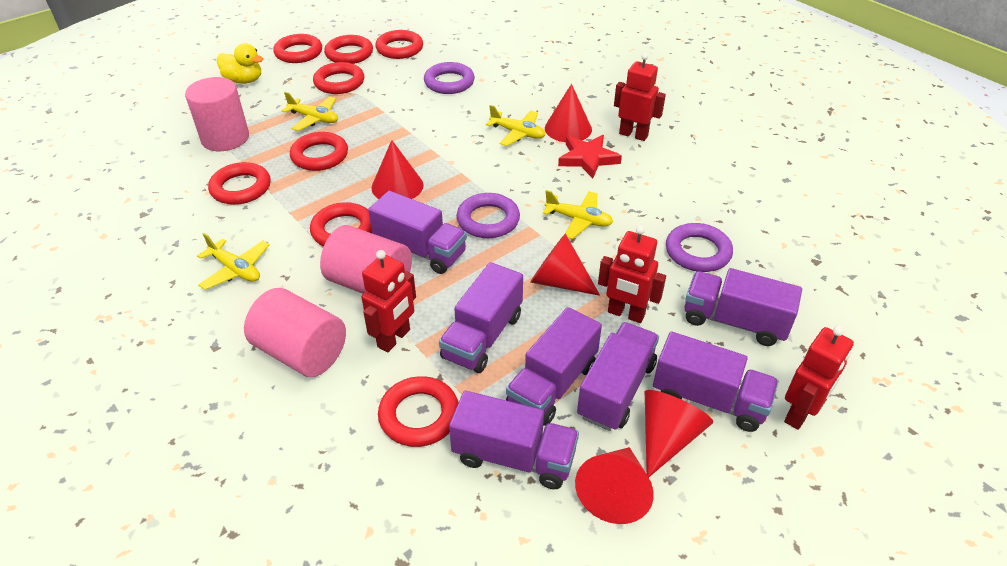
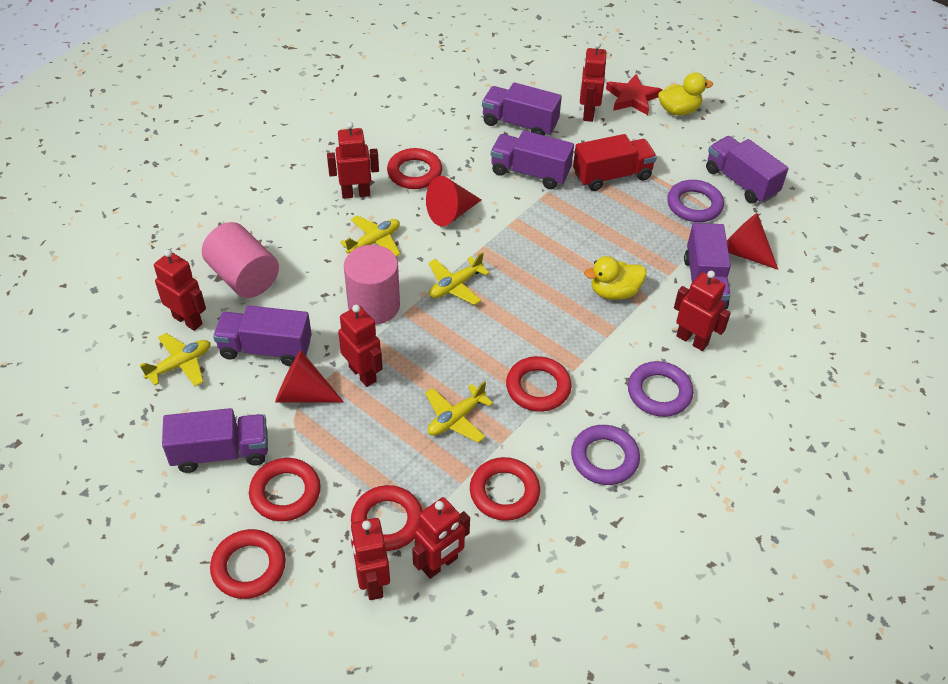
pink cylinder: [185,77,249,151] [244,288,346,377] [320,225,412,294] = 3 -> [202,222,279,298] [344,245,400,325] = 2
purple truck: [368,191,467,274] [439,262,523,373] [449,391,579,489] [506,307,602,426] [577,322,659,431] [653,332,779,432] [685,268,802,346] = 7 -> [162,408,268,473] [213,305,312,366] [482,82,562,136] [491,130,574,189] [684,223,731,309] [706,136,789,204] = 6
red cone: [371,140,424,199] [530,233,600,296] [545,84,592,142] [575,447,654,524] [645,390,713,477] = 5 -> [275,350,344,402] [426,176,481,226] [727,213,778,270] = 3
red ring: [208,162,271,205] [273,34,322,63] [290,132,348,171] [310,202,372,246] [313,62,364,94] [324,35,373,64] [375,30,423,59] [378,376,459,447] = 8 -> [210,529,286,599] [249,458,321,521] [351,485,422,551] [387,148,442,189] [470,457,540,521] [506,356,572,412] = 6
red robot: [361,250,416,352] [598,225,666,323] [614,53,666,141] [784,326,854,430] = 4 -> [154,249,206,331] [327,122,379,199] [338,305,383,387] [350,518,390,600] [412,497,470,579] [580,42,607,122] [674,271,731,351] = 7
red truck: none = 0 -> [573,134,657,191] = 1
yellow duck: [217,43,263,84] = 1 -> [584,256,646,300] [658,73,713,116] = 2

